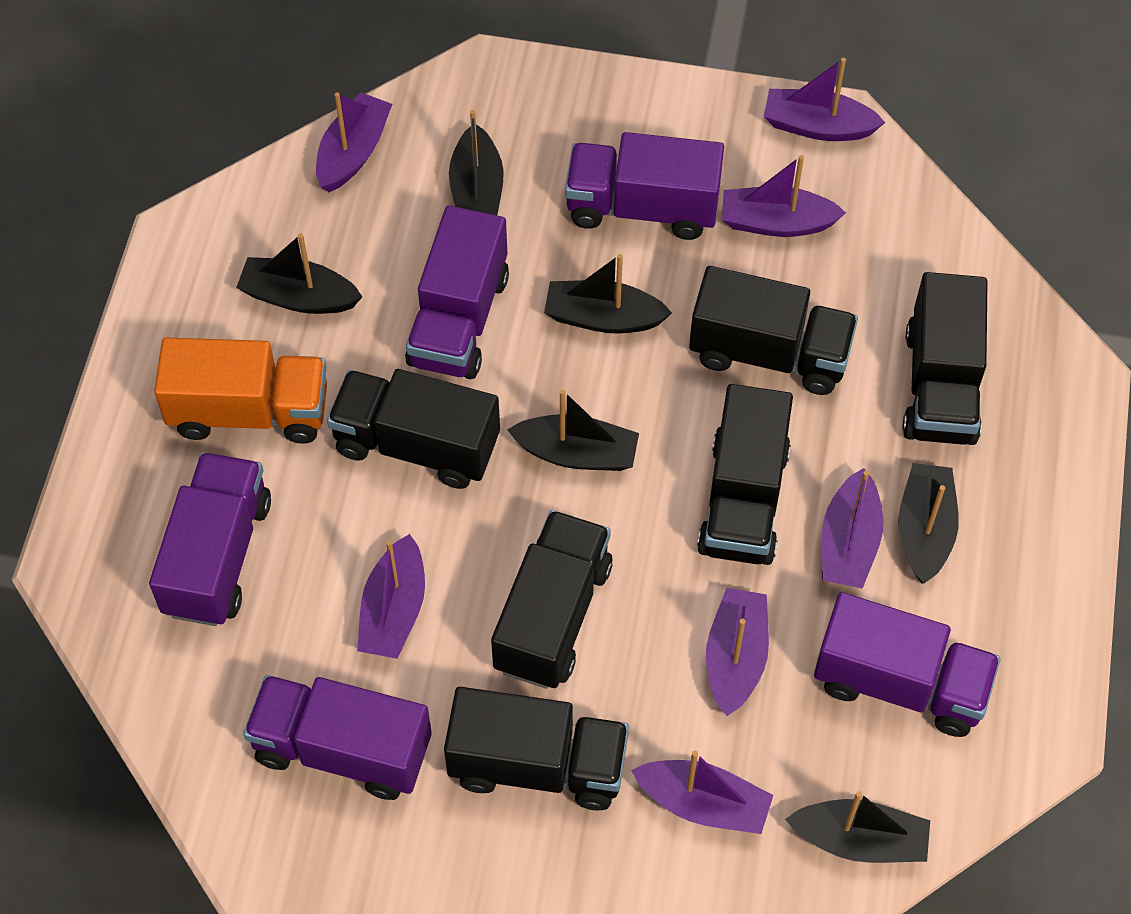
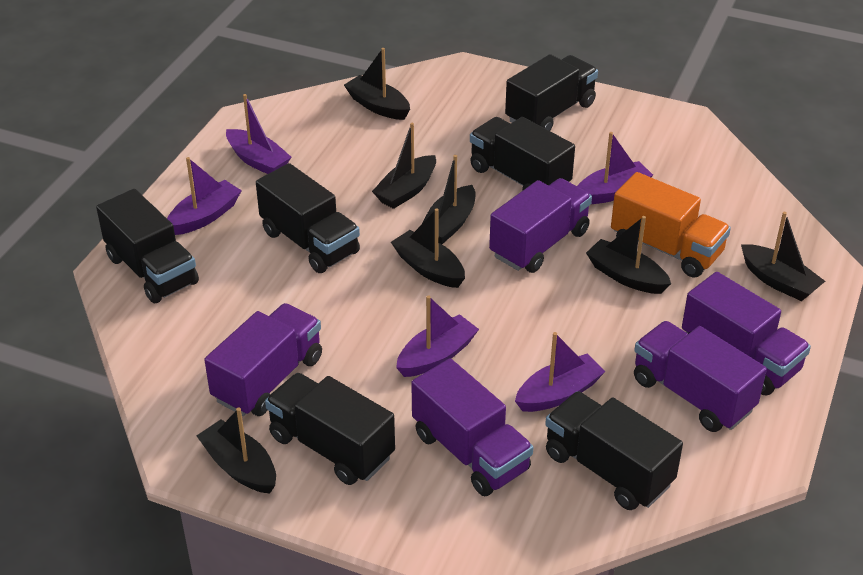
black boat: [236,234,362,314] [449,110,504,215] [507,389,639,471] [544,254,672,333] [785,791,930,863] [898,463,959,584] = 6 -> [196,408,276,493] [344,48,410,120] [372,123,436,209] [391,208,465,288] [421,155,476,244] [586,216,671,294] [741,212,825,301] = 7
purple boat: [316,92,392,192] [357,534,425,659] [631,751,773,834] [706,588,769,716] [722,155,846,237] [764,58,885,141] [822,468,884,589] = 7 -> [167,157,242,235] [226,94,291,174] [396,296,479,377] [515,332,606,412] [577,132,653,204] = 5

